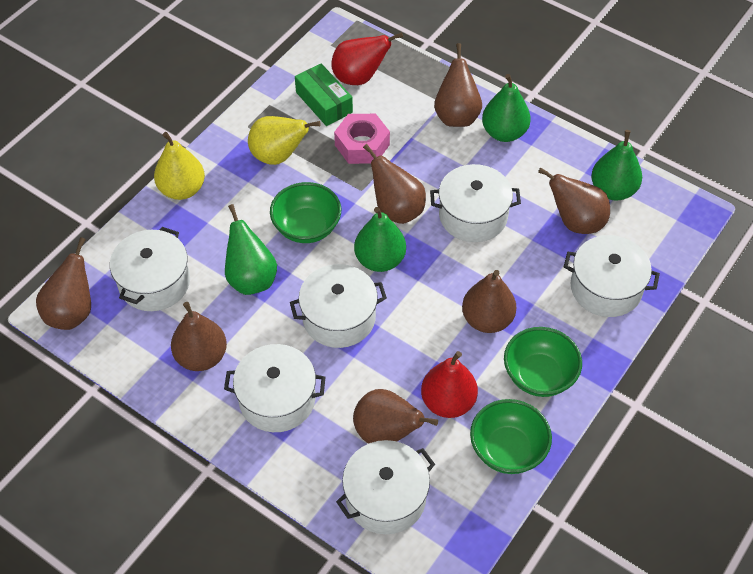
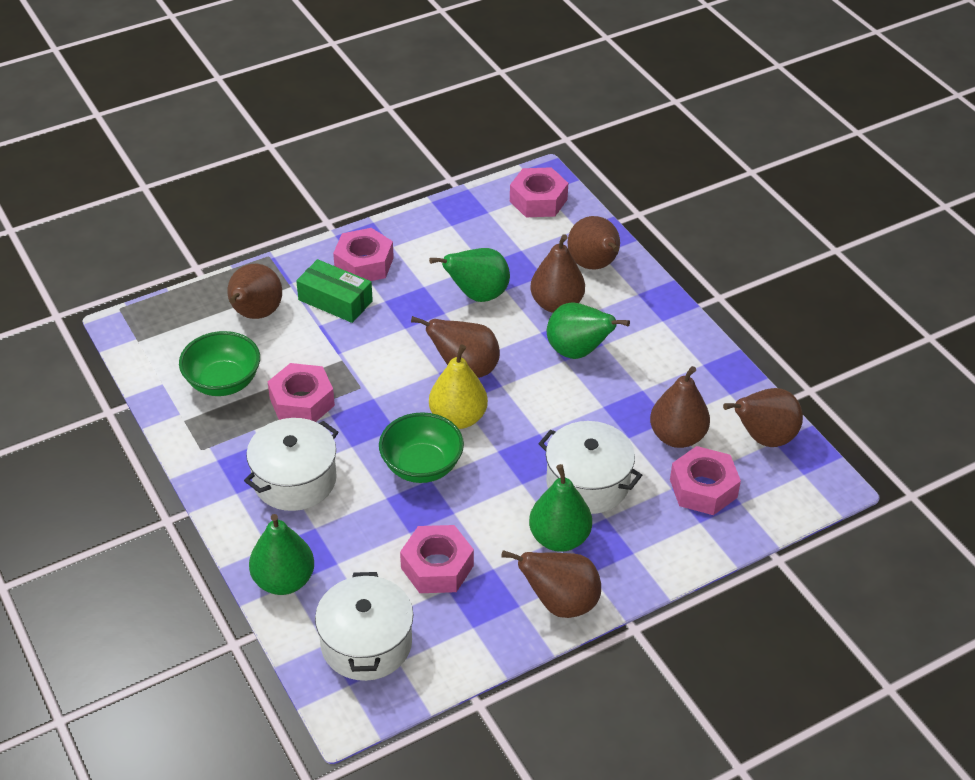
green bowl: [270,182,341,243] [470,399,552,474] [504,327,582,397] = 3 -> [179,331,260,396] [379,412,464,483] = 2
pink nut: [334,114,390,164] = 1 -> [268,363,335,422] [333,228,394,281] [400,525,474,593] [510,167,568,217] [670,446,741,515] = 5
red pear: [331,32,403,85] [421,351,478,418] = 2 -> none = 0
white pot: [110,227,190,311] [224,344,326,432] [290,264,387,348] [336,440,435,534] [430,164,521,242] [564,235,660,317] = 6 -> [244,418,338,511] [315,572,413,681] [538,421,642,514] = 3
yellow pear: [154,132,205,200] [248,116,321,165] = 2 -> [429,345,488,429] = 1

